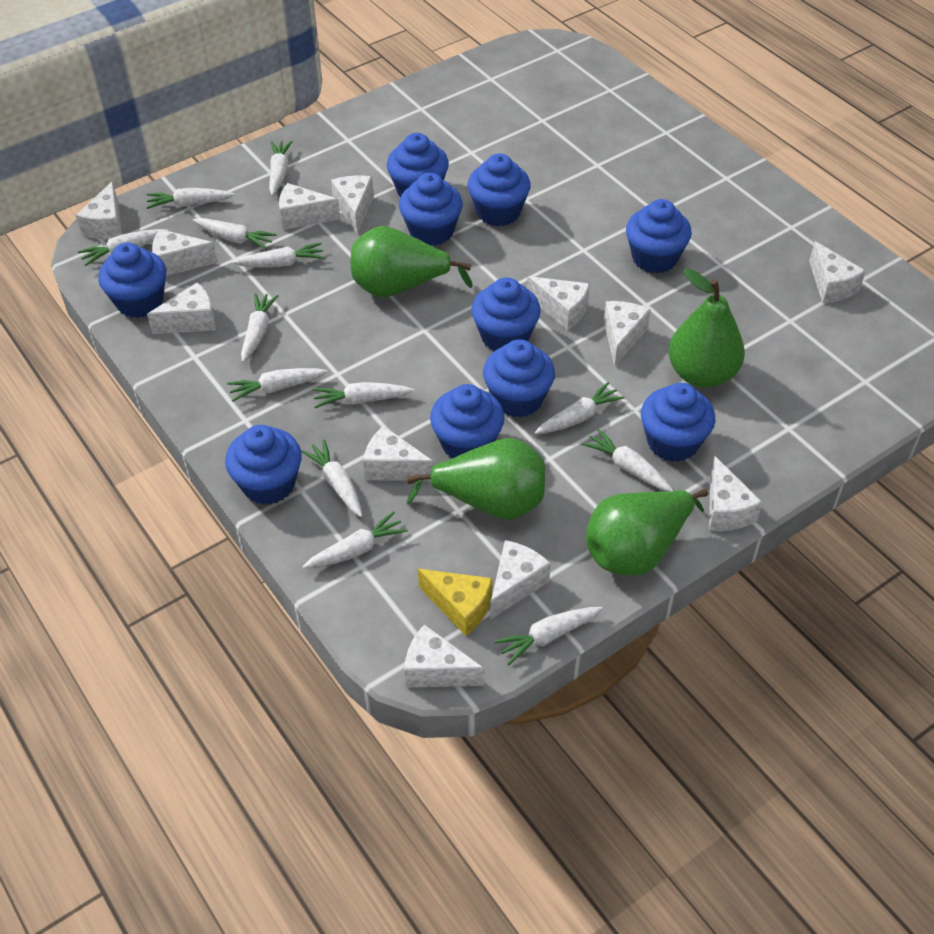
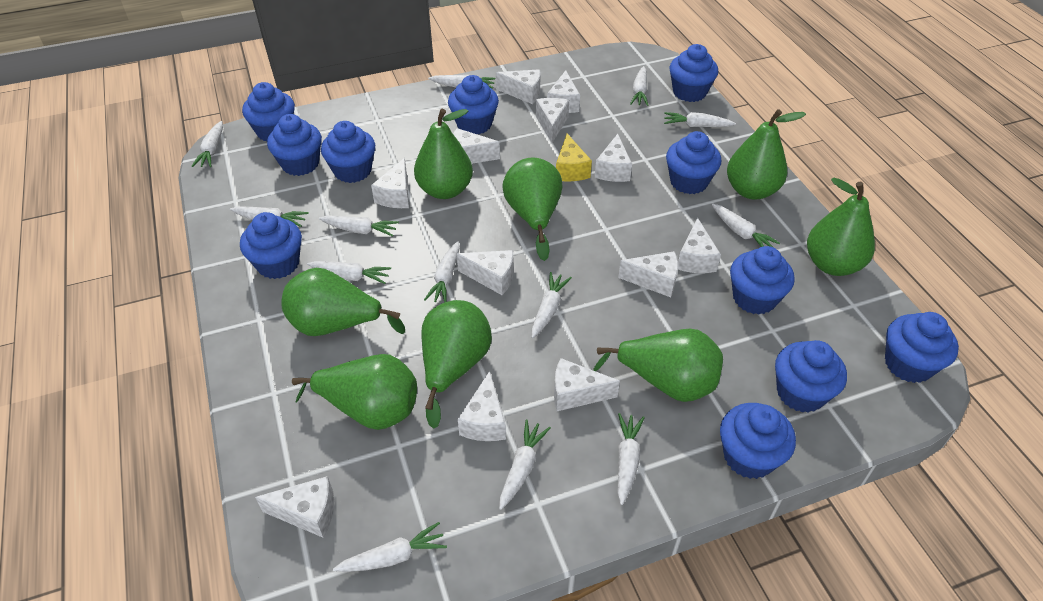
blue cupcake: [98,243,166,318] [225,425,302,505] [387,133,449,198] [399,173,463,246] [430,384,504,458] [468,153,531,226] [472,277,541,351] [483,339,555,418] [626,199,692,274] [641,383,715,462] = 10 -> [240,212,302,279] [242,82,295,141] [267,114,322,176] [321,121,375,183] [448,75,499,134] [666,131,721,194] [669,44,718,102] [720,403,796,479] [730,246,795,314] [775,340,847,413] [885,312,959,383] = 11
green pear: [351,226,473,297] [407,438,545,520] [586,489,708,576] [669,268,745,388] = 4 -> [281,268,405,336] [292,354,417,430] [414,109,473,199] [421,300,492,429] [502,157,563,261] [593,329,723,402] [727,109,806,200] [807,178,875,276] = 8

